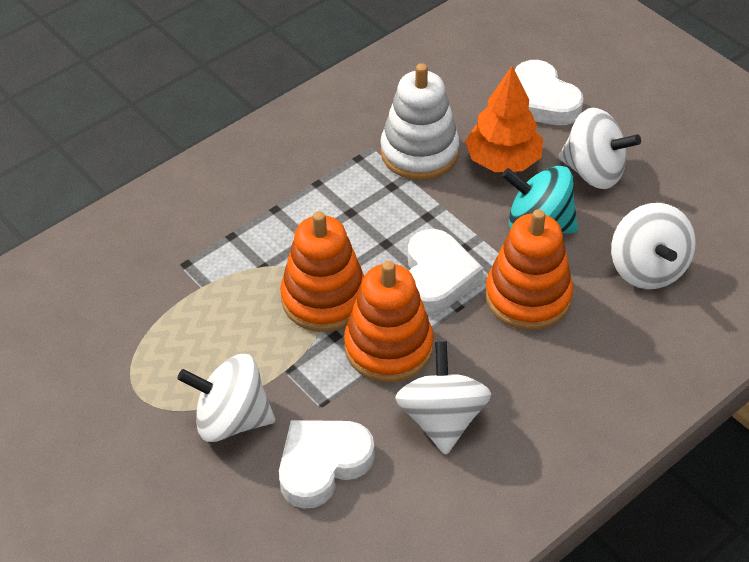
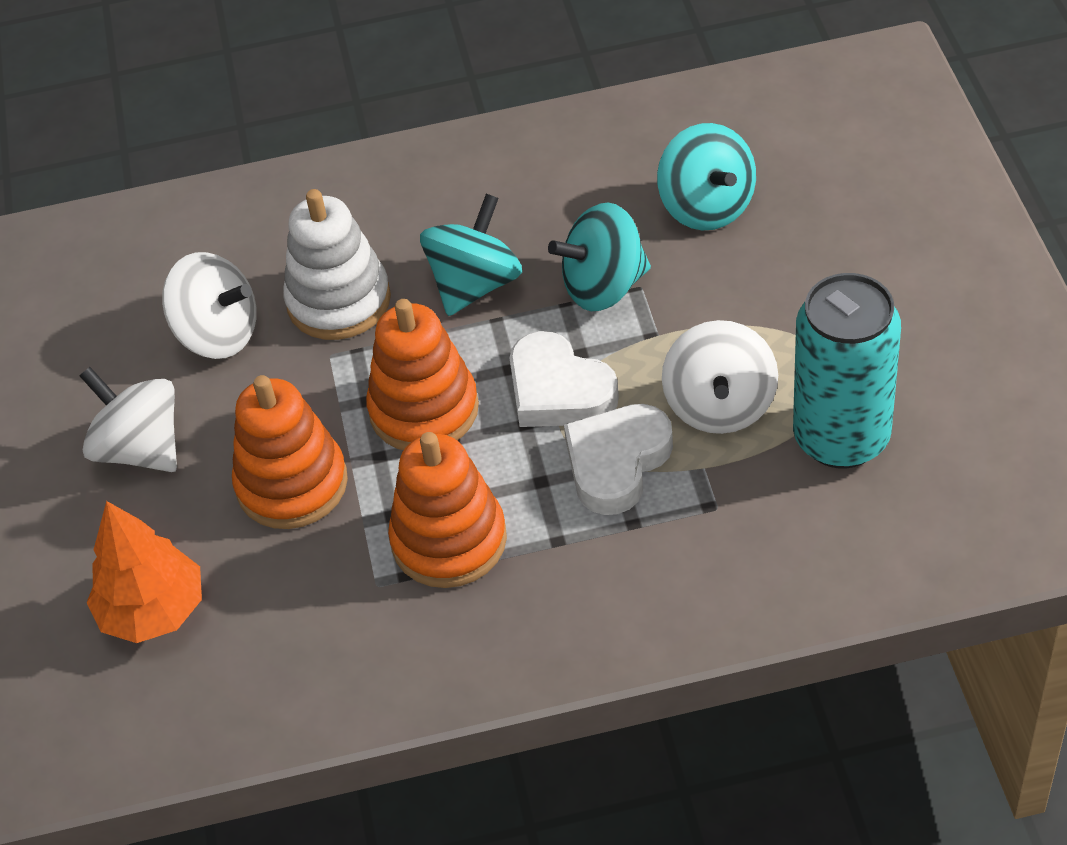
turquoise can: none = 0 -> [793,273,901,469] = 1
turquoise spinning top: [502,166,578,233] = 1 -> [420,194,522,316] [548,203,651,311] [657,123,756,230] = 3
white heart: [279,420,374,509] [408,229,484,314] [515,60,583,125] = 3 -> [510,331,619,427] [564,404,673,515] = 2
white spinning top: [177,354,275,442] [395,342,491,455] [558,108,641,189] [611,203,696,289] = 4 -> [80,367,177,472] [162,252,257,359] [662,320,778,434] = 3

